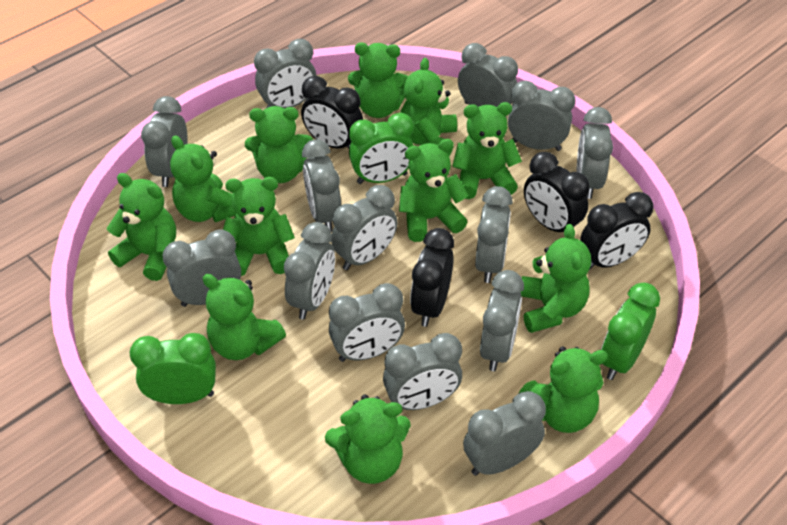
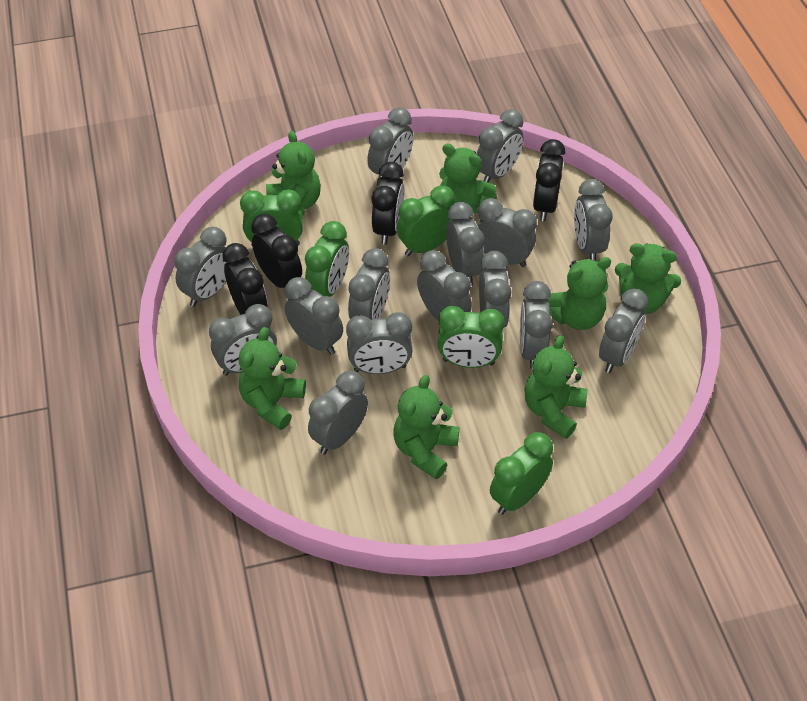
green clock: [130,333,216,404] [349,113,414,184] [601,283,660,380] = 3 -> [240,189,303,245] [305,221,349,297] [397,186,455,256] [438,306,505,368] [490,432,553,515] = 5
green teddy bear: [107,173,176,281] [170,135,236,222] [202,274,286,360] [223,177,295,276] [245,106,313,183] [325,395,411,484] [348,42,408,118] [399,139,469,242] [400,58,457,156] [452,102,522,199] [519,346,608,433] [521,224,591,333] = 12 -> [239,327,306,430] [266,131,321,215] [393,375,460,479] [439,144,497,213] [524,335,588,439] [548,257,611,330] [615,243,681,314] = 7
grey clock: [141,96,188,187] [163,230,241,307] [254,39,317,108] [284,222,335,320] [302,139,341,232] [329,283,405,362] [331,185,398,270] [383,333,462,410] [458,43,518,118] [463,391,546,476] [475,186,513,283] [480,270,524,371] [508,80,575,151] [577,107,613,199] = 14 -> [174,227,227,307] [209,304,277,376] [285,277,343,355] [308,371,368,455] [346,312,413,374] [348,248,390,320] [367,107,414,183] [417,250,472,321] [446,202,484,286] [477,109,524,183] [477,198,537,267] [479,251,511,327] [520,281,553,369] [574,179,613,261] [599,289,648,373] = 15

